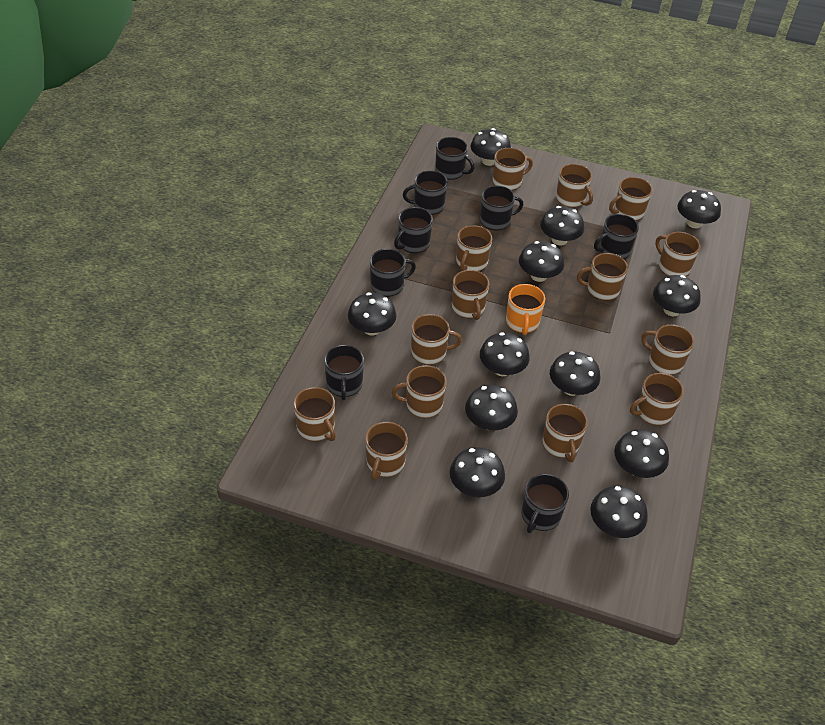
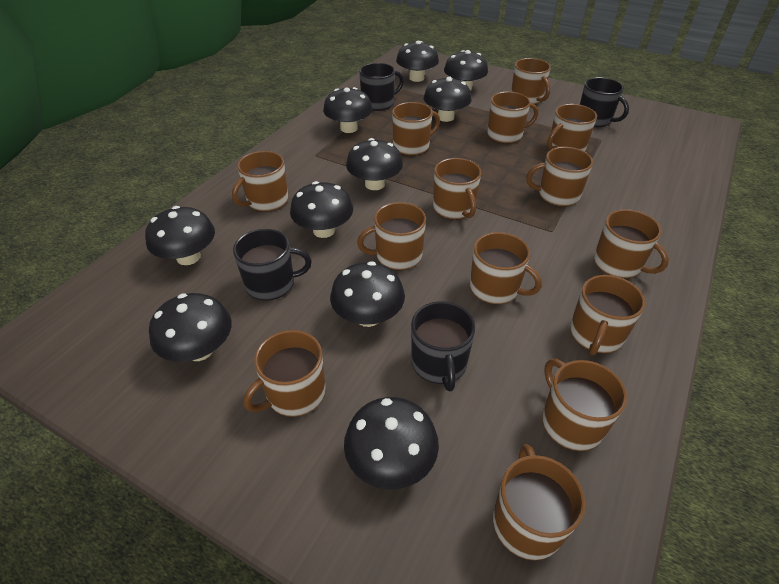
black mug: [324,345,364,400] [370,249,416,297] [394,207,433,253] [403,170,448,215] [435,137,475,180] [480,186,523,230] [521,474,569,533] [594,214,639,259] = 8 -> [233,229,312,301] [359,63,404,111] [411,301,475,391] [580,77,629,127] = 4
black mushroom: [348,293,396,335] [450,447,505,497] [465,385,518,430] [471,128,511,166] [480,332,530,376] [519,241,564,282] [540,206,584,246] [550,351,600,396] [590,486,648,538] [614,429,669,478] [653,275,701,316] [677,190,721,228] = 12 -> [145,206,215,265] [149,293,232,362] [290,181,353,238] [323,87,373,133] [330,261,405,327] [344,397,439,489] [346,138,403,190] [396,41,439,82] [424,76,471,122] [444,50,488,91] = 10
orange mug: [506,284,545,335] = 1 -> none = 0

